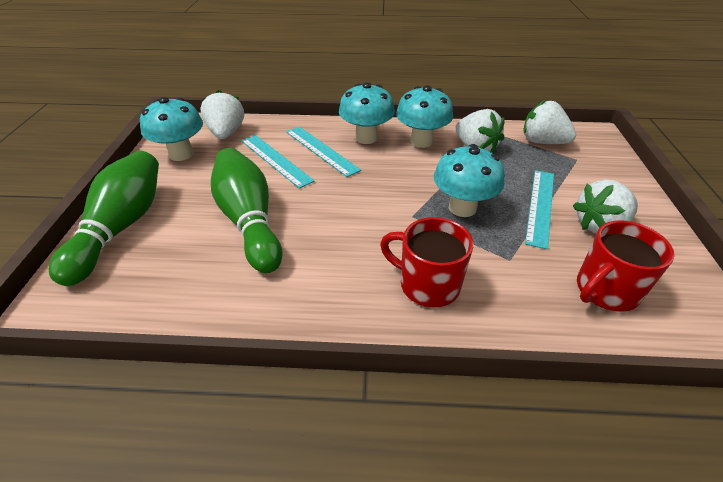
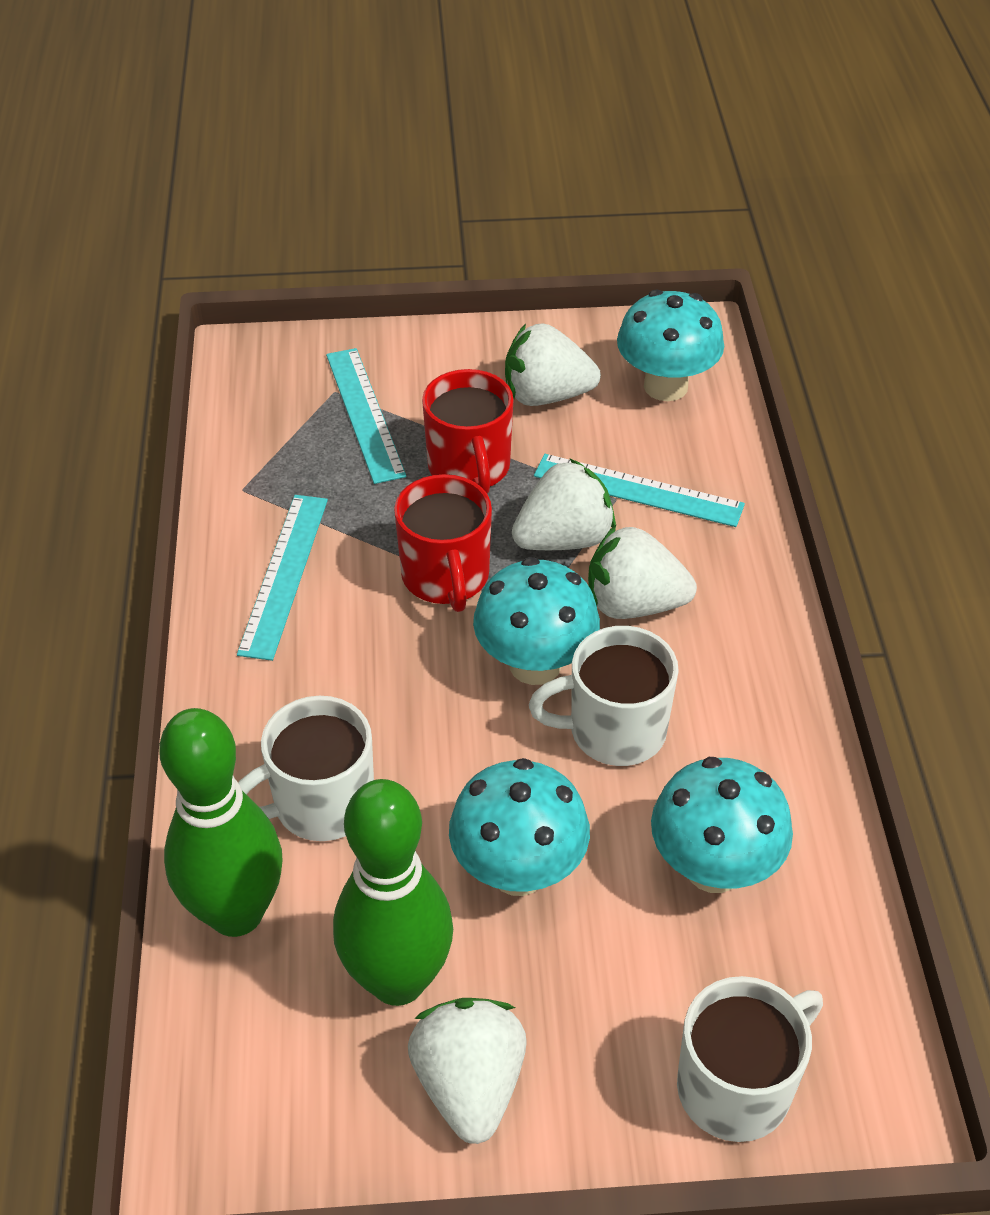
white mug: none = 0 -> [238,696,374,841] [529,626,679,766] [677,976,823,1142] = 3

